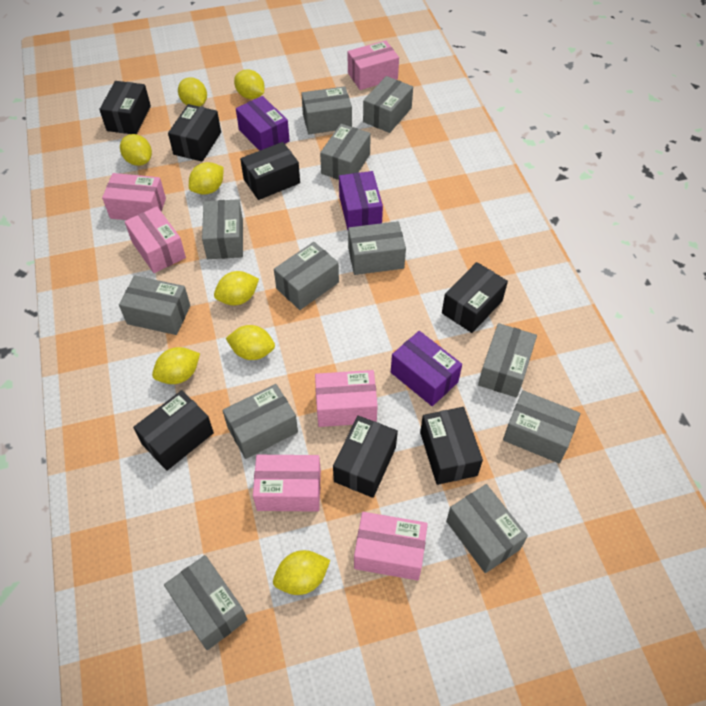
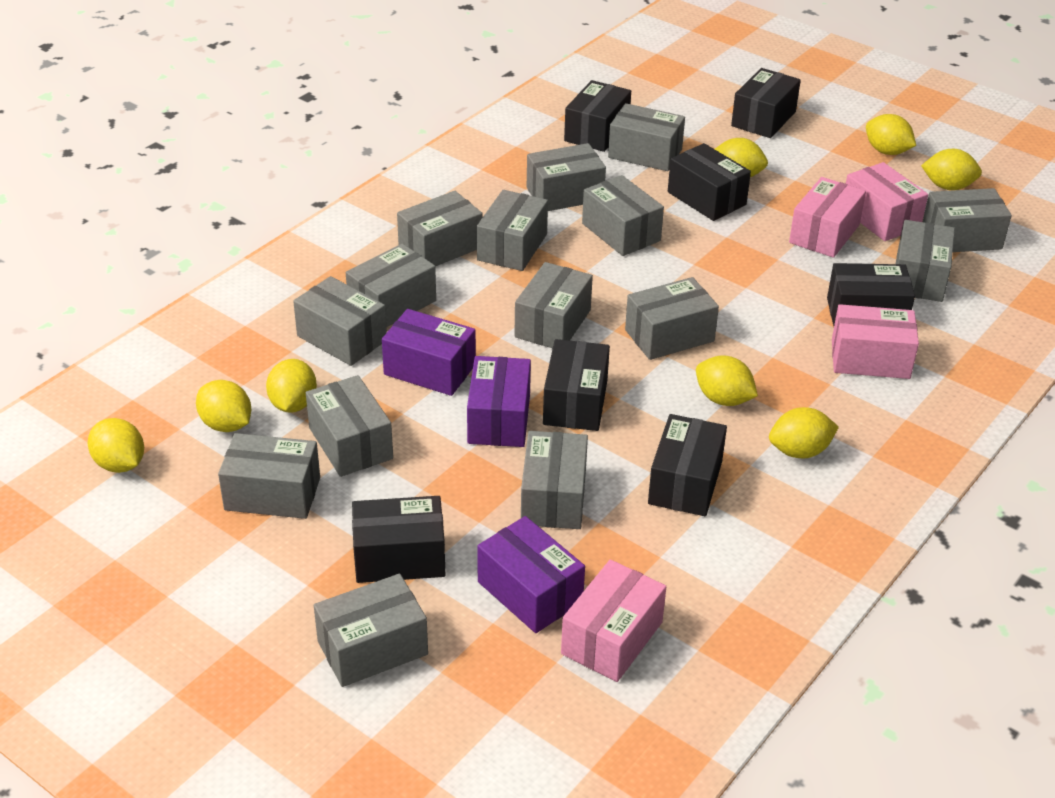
grey box: [119,276,190,335] [164,555,247,650] [202,199,243,259] [223,384,298,459] [274,242,339,310] [301,86,352,134] [320,124,371,180] [348,221,406,275] [363,76,413,133] [446,484,528,573] [478,323,537,398] [503,390,580,463] = 12 -> [218,433,320,519] [293,276,387,366] [306,375,393,477] [314,574,428,687] [346,244,436,327] [397,191,483,266] [477,190,548,271] [514,262,593,348] [521,431,588,529] [527,143,606,211] [582,175,664,256] [608,103,685,171] [625,277,719,360] [896,220,955,302] [923,188,1012,252] = 15
pink box: [102,173,166,220] [125,206,186,273] [253,455,321,512] [315,370,378,427] [348,40,399,90] [354,512,428,581] = 6 -> [561,560,666,682] [789,177,866,258] [832,304,919,379] [846,162,928,241] = 4

